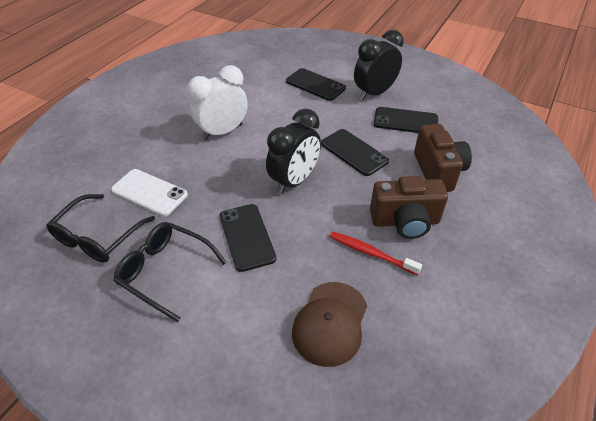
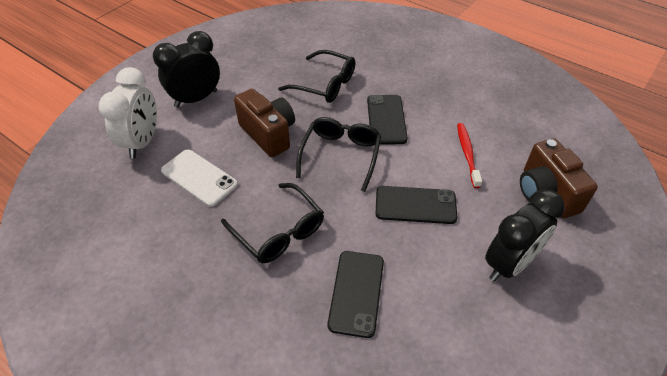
black glasses: [46,194,155,263] [113,222,227,322] = 2 -> [221,183,324,263] [278,50,355,103] [296,117,381,192] = 3
black phone: [220,204,276,272] [286,68,346,101] [321,129,389,176] [374,107,438,133] = 4 -> [328,251,384,338] [367,95,408,145] [376,186,457,224] = 3
brown cap: [292,282,367,367] = 1 -> none = 0

